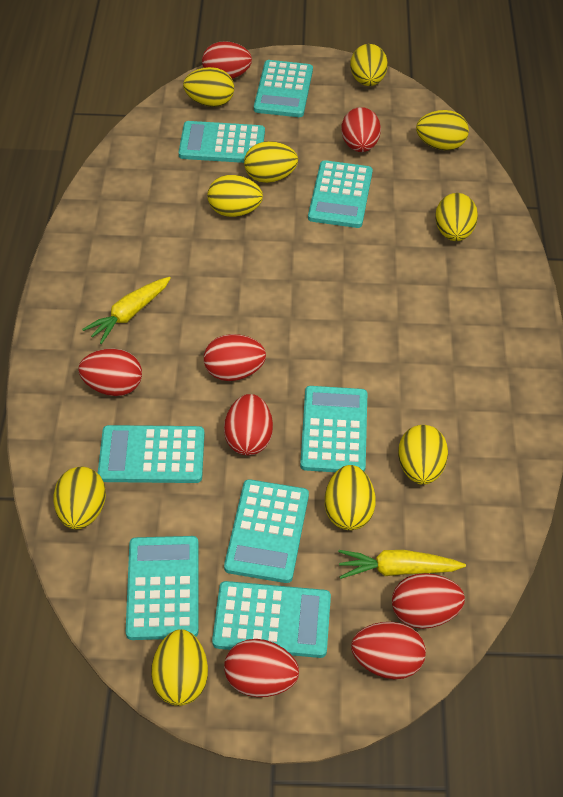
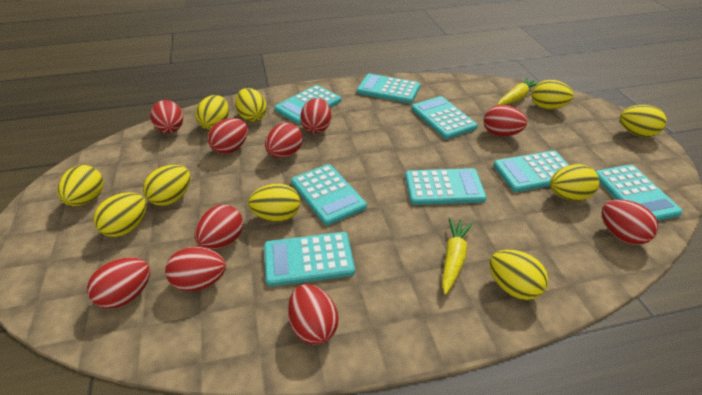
red egg: [79,349,142,396] [202,41,252,79] [204,334,266,381] [224,394,273,455] [224,639,299,697] [341,107,381,152] [351,622,426,679] [392,573,465,629] = 8 -> [87,257,150,309] [150,100,183,133] [165,247,226,291] [195,205,243,250] [208,118,248,154] [265,123,303,158] [288,284,338,345] [300,98,331,133] [484,105,527,137] [602,199,658,245] = 10

